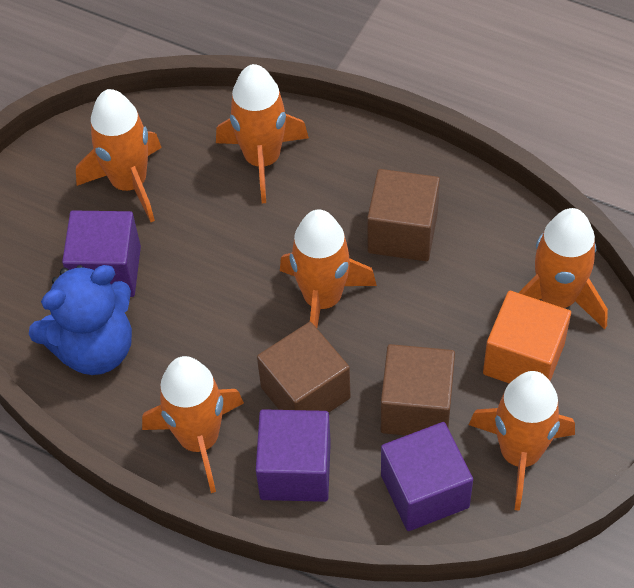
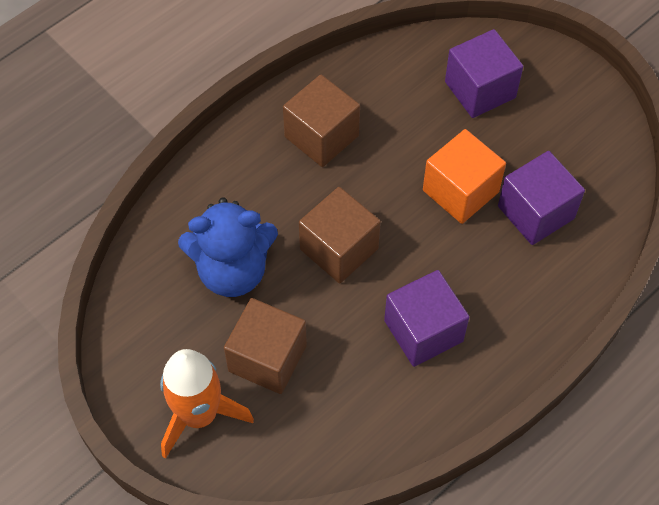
orange rocket: [76,89,162,222] [142,356,244,493] [216,64,309,203] [280,209,377,328] [469,371,575,511] [519,208,608,329] = 6 -> [160,349,254,459] = 1

